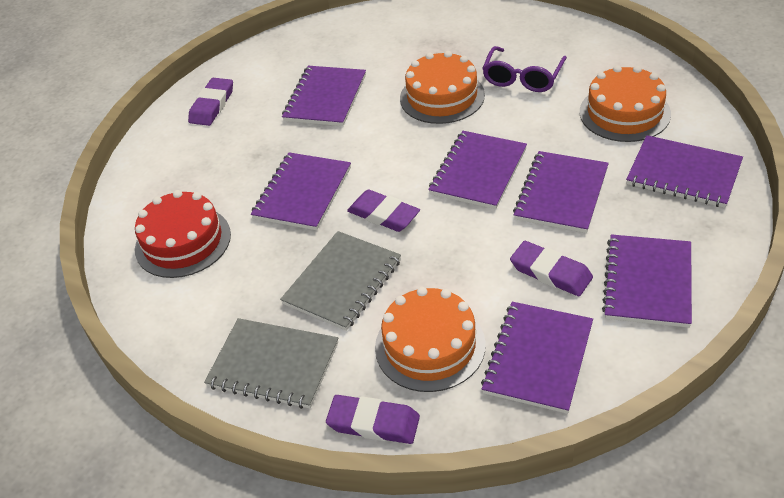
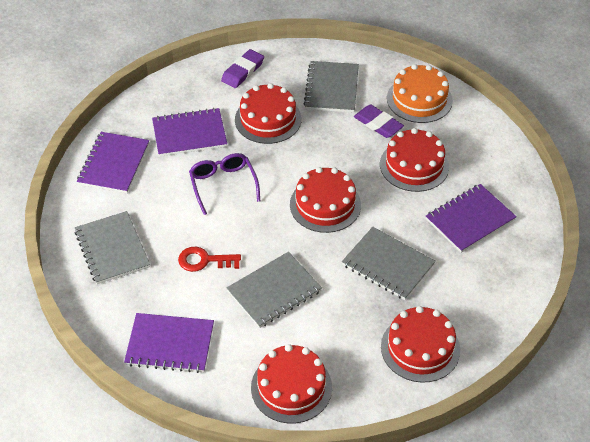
grey notebook: [204,318,338,409] [280,231,401,331] = 2 -> [74,211,150,284] [226,252,322,328] [303,61,359,113] [342,227,436,300] = 4
orange cake: [375,287,486,392] [400,51,485,124] [580,65,671,142] = 3 -> [387,64,453,123] = 1
purple eraser: [188,78,233,126] [326,395,420,444] [347,189,420,232] [510,241,593,296] = 4 -> [221,49,264,88] [354,105,404,138] = 2
purple notebook: [251,152,351,230] [282,66,366,126] [428,131,527,209] [481,302,593,414] [513,151,609,233] [602,234,692,328] [626,135,743,208] = 7 -> [77,132,149,193] [124,313,214,373] [152,108,227,157] [426,184,517,253] = 4
red cake: [135,190,231,278] = 1 -> [235,83,301,144] [251,344,332,423] [290,167,361,233] [380,128,449,192] [381,306,460,383] = 5
red key: none = 0 -> [178,247,241,272] = 1

